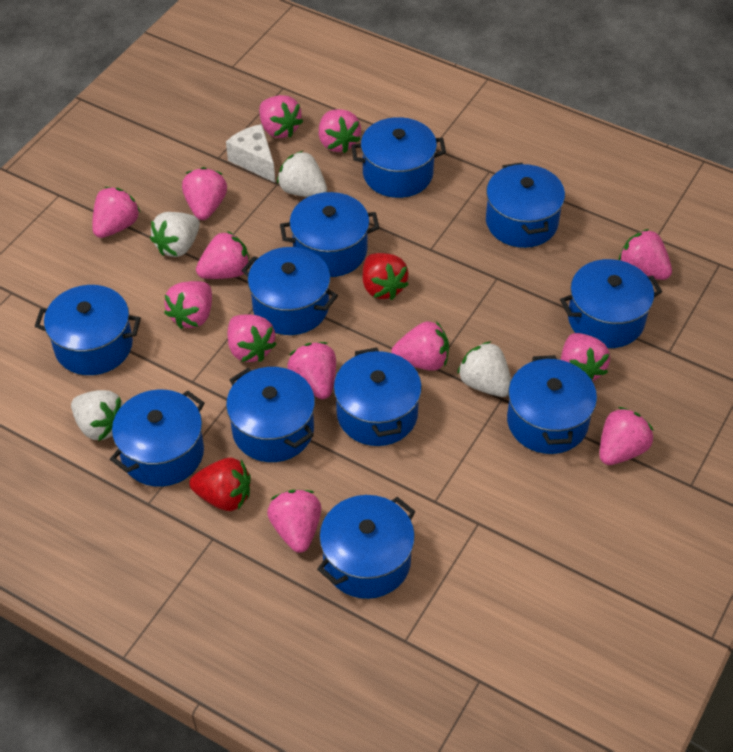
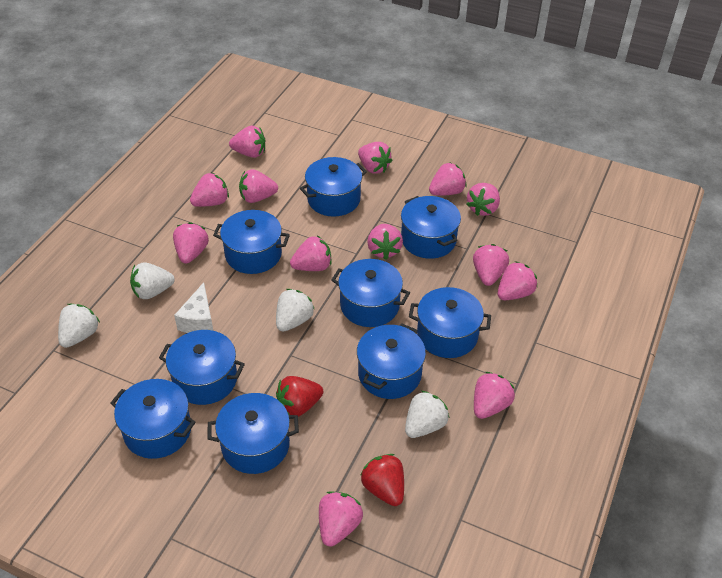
blue pot: [35,285,141,375] [110,390,205,487] [226,367,315,462] [241,247,338,335] [280,192,379,277] [317,495,416,599] [334,348,422,446] [351,117,446,198] [486,162,565,248] [507,355,597,454] [560,259,662,348] = 11 -> [111,379,196,459] [159,330,245,405] [207,393,299,474] [213,210,290,274] [300,157,367,217] [331,259,410,327] [357,323,426,399] [401,196,461,259] [409,287,491,358] = 9

